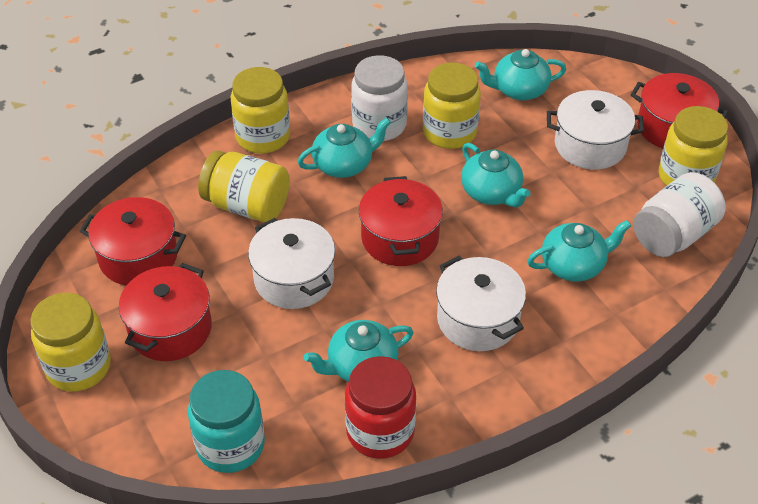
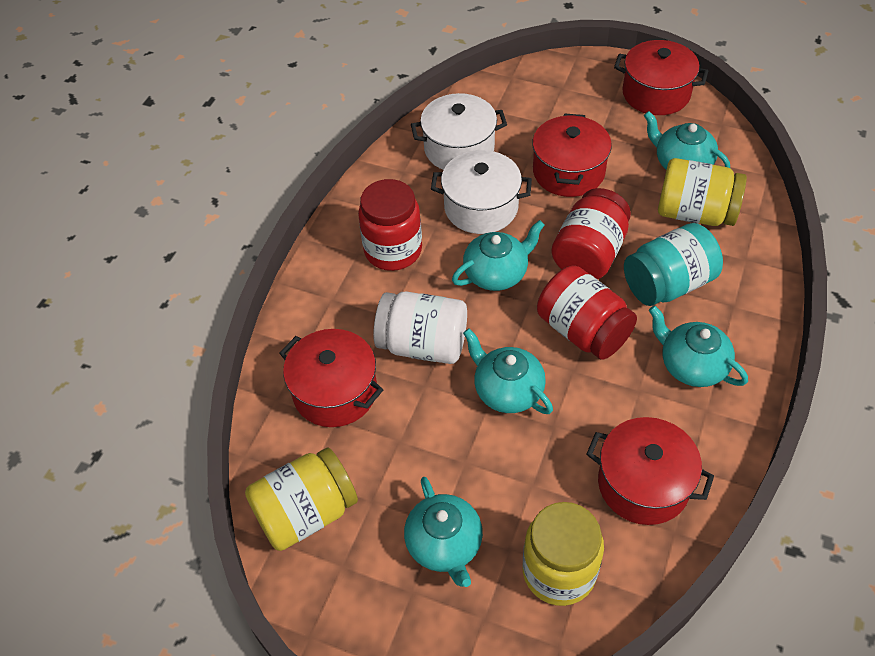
red jar: [345,356,416,459] = 1 -> [358,179,422,271] [537,265,637,360] [551,188,631,279] = 3
white jar: [351,55,408,141] [633,172,726,257] = 2 -> [373,291,467,364] = 1
white pot: [248,218,335,309] [436,256,526,351] [547,90,644,170] = 3 -> [411,93,507,170] [431,150,532,234] = 2
yellow jar: [30,293,111,392] [198,151,290,223] [231,67,290,154] [423,63,481,149] [659,106,728,186] = 5 -> [245,447,358,551] [523,502,604,606] [658,158,747,226] = 3

